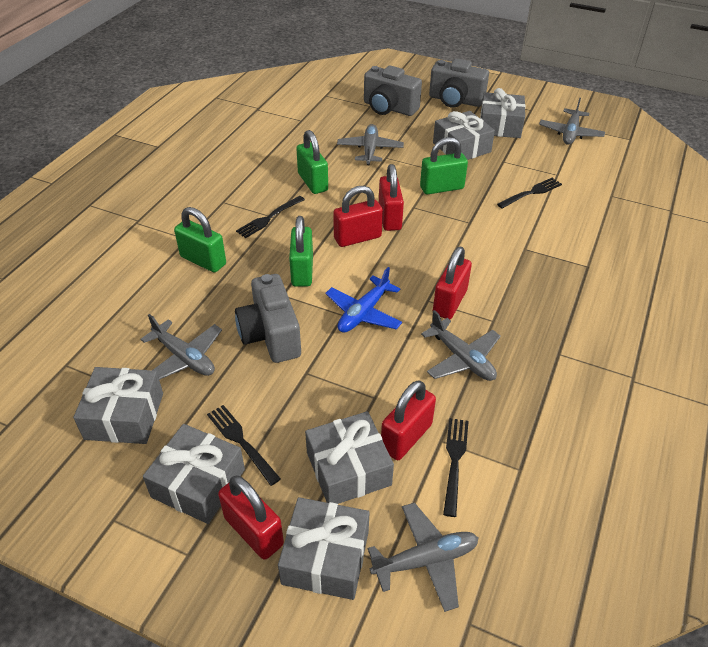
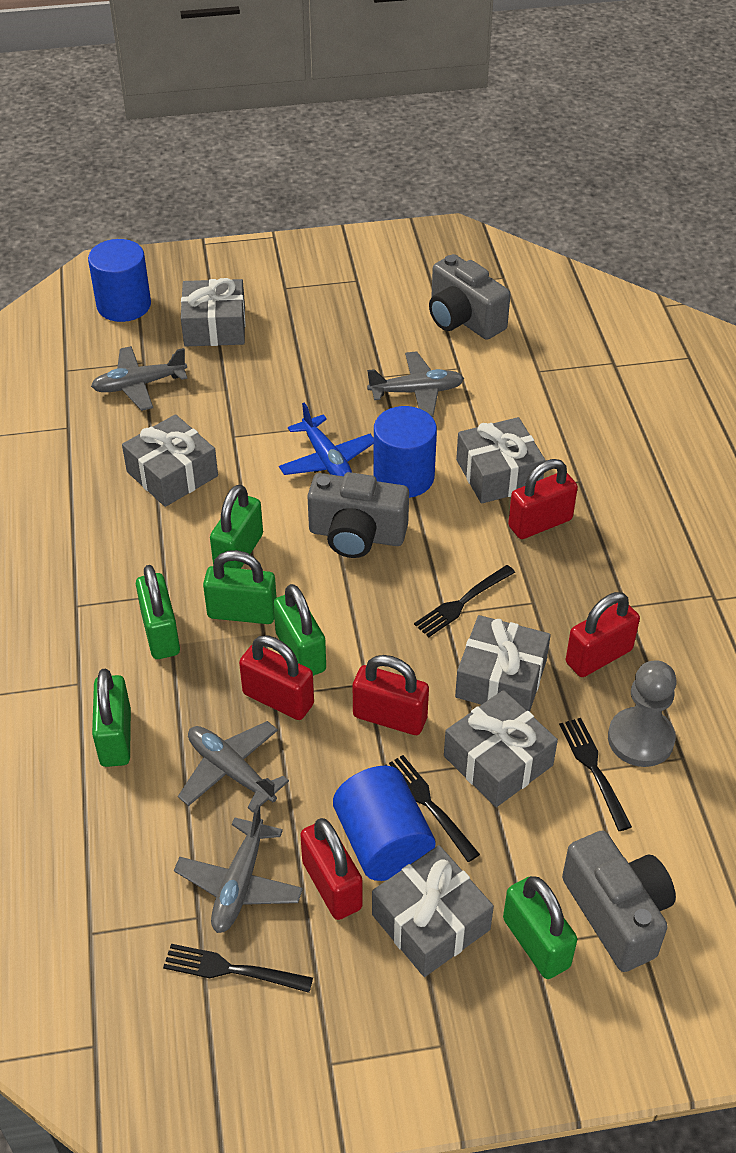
blue cylinder: none = 0 -> [88,239,151,322] [333,766,435,881] [373,406,437,498] = 3
green padlock: [174,207,226,273] [289,216,313,287] [296,130,328,194] [420,137,468,195] = 4 -> [92,669,131,767] [136,565,180,659] [203,550,277,624] [210,484,263,569] [273,584,326,676] [503,876,577,979] = 6
grey pawn: none = 0 -> [608,660,677,767] = 1
grey plane: [140,314,222,380] [337,124,404,165] [368,503,479,612] [421,310,501,381] [539,98,605,145] = 5 -> [91,346,188,411] [174,804,303,933] [178,721,289,813] [367,351,464,417] = 4

